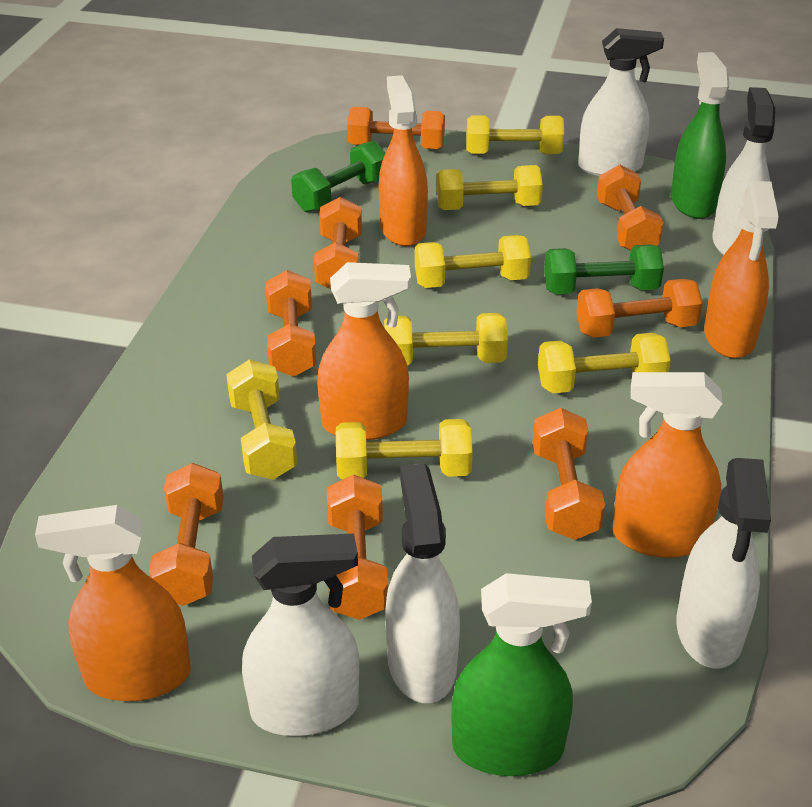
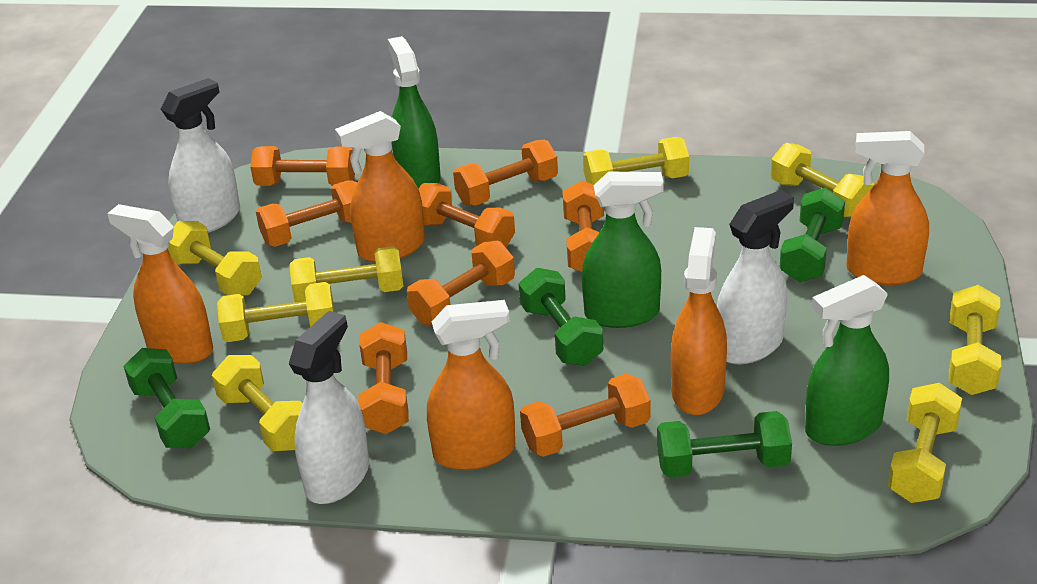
green dumbbell: [291,141,385,213] [544,245,664,294] = 2 -> [124,348,210,448] [519,268,603,366] [657,411,792,478] [780,187,845,282] = 4
green spray bottle: [451,573,592,776] [671,52,729,219] = 2 -> [388,36,441,189] [582,172,664,328] [805,275,889,446] = 3
white spray bottle: [242,533,359,736] [385,463,460,703] [578,28,664,176] [676,458,771,669] [712,87,775,255] = 5 -> [161,78,240,233] [289,311,369,504] [717,190,794,364] = 3
yellow dumbbell: [226,359,297,480] [336,419,473,480] [384,313,508,365] [415,235,531,288] [436,165,543,210] [466,115,564,154] [538,333,671,393] = 7 -> [168,221,262,296] [212,355,303,451] [217,282,334,342] [289,246,403,302] [583,137,689,185] [771,143,874,218] [888,383,962,503] [949,285,1001,395] = 8

